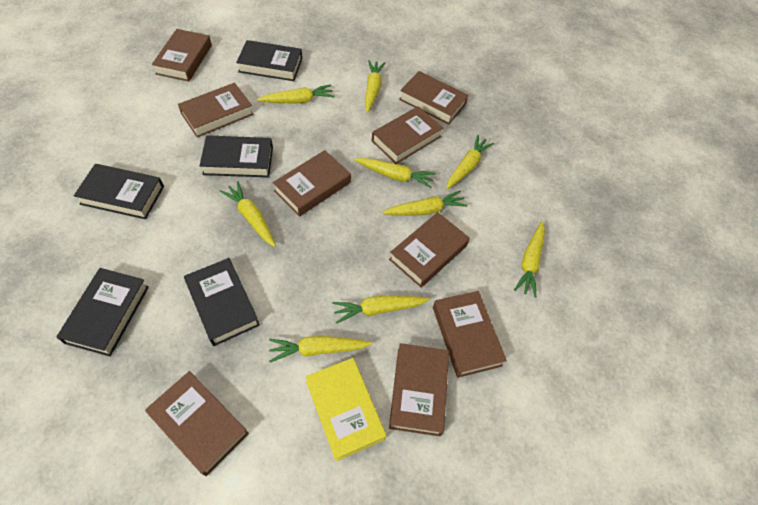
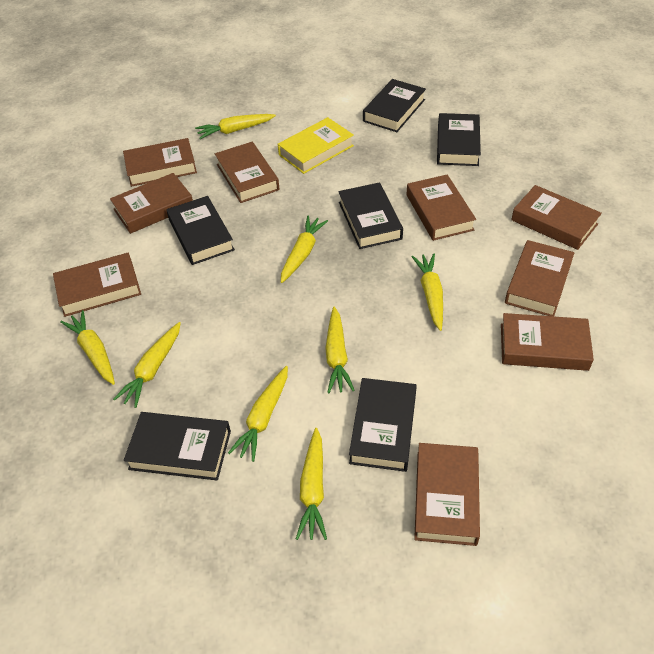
black book: [56,268,149,356] [74,164,164,219] [184,258,260,346] [200,135,273,177] [236,40,302,81] = 5 -> [124,412,231,480] [166,196,235,265] [338,182,403,249] [349,378,417,472] [363,79,426,132] [437,113,481,166] = 6
yellow carrot: [220,181,276,247] [257,84,335,104] [269,336,372,362] [332,295,430,324] [354,158,436,188] [365,60,385,112] [382,190,468,215] [446,135,494,189] [514,222,545,298] = 9 -> [60,310,115,385] [113,322,181,408] [195,114,276,139] [228,366,288,462] [281,216,328,283] [296,428,327,540] [325,307,355,393] [411,254,443,331] = 8

